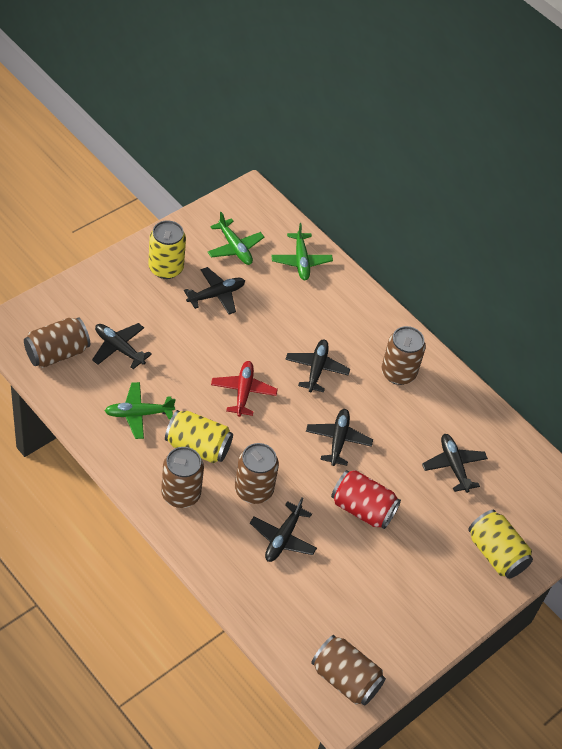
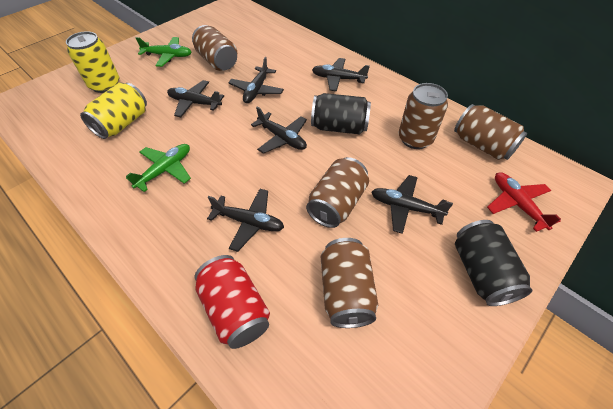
black can: none = 0 -> [311,93,371,134] [455,220,532,306] = 2
green plane: [105,382,176,439] [208,212,264,265] [271,223,333,280] = 3 -> [126,144,191,192] [136,37,191,67] = 2
yellow can: [148,220,186,279] [165,410,233,463] [468,510,533,579] = 3 -> [66,31,119,93] [80,82,147,139] = 2

